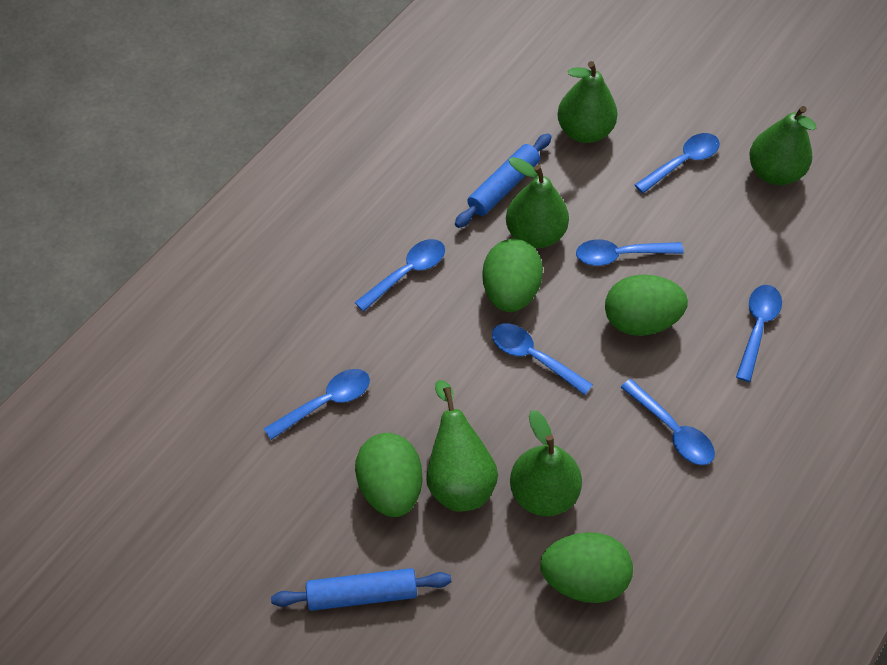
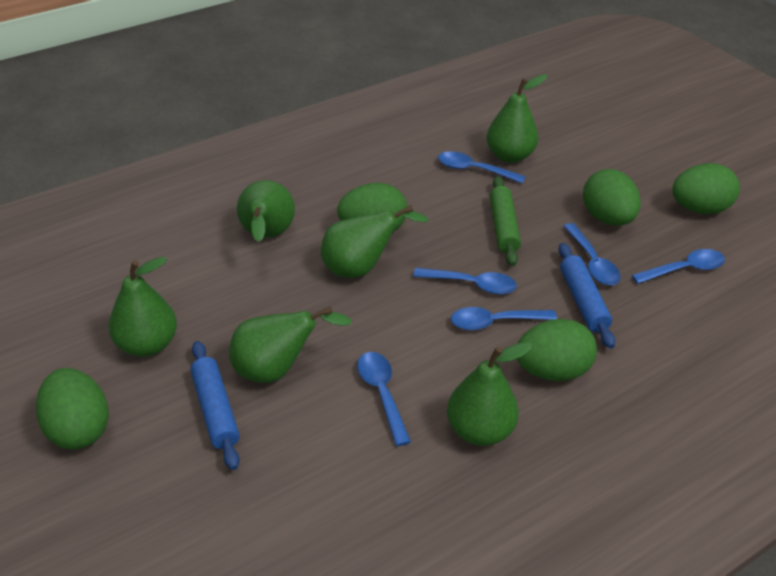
blue spoon: [264,369,370,440] [355,239,445,312] [492,323,593,395] [576,239,684,266] [621,379,715,465] [634,133,720,193] [736,285,782,382] = 7 -> [357,352,411,446] [413,268,517,294] [438,151,526,184] [451,307,557,330] [563,223,621,285] [632,249,725,284] = 6
green egg: [355,433,422,517] [482,239,543,312] [540,532,633,603] [605,275,688,336] = 4 -> [36,368,109,450] [337,183,407,232] [517,319,597,381] [583,169,641,226] [672,163,740,214] = 5
green pear: [426,380,498,511] [506,157,569,248] [510,410,582,516] [557,61,618,143] [749,106,817,185] = 5 -> [109,257,177,357] [229,307,352,383] [237,180,295,242] [321,205,429,278] [447,342,533,446] [487,74,548,163] = 6
green rolling pin: none = 0 -> [490,176,521,266] = 1

